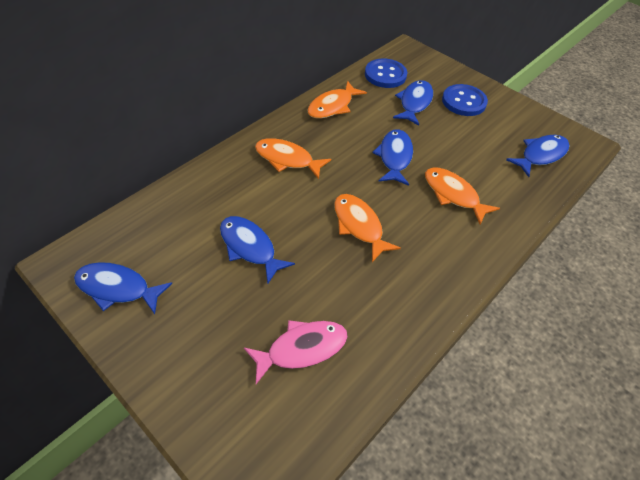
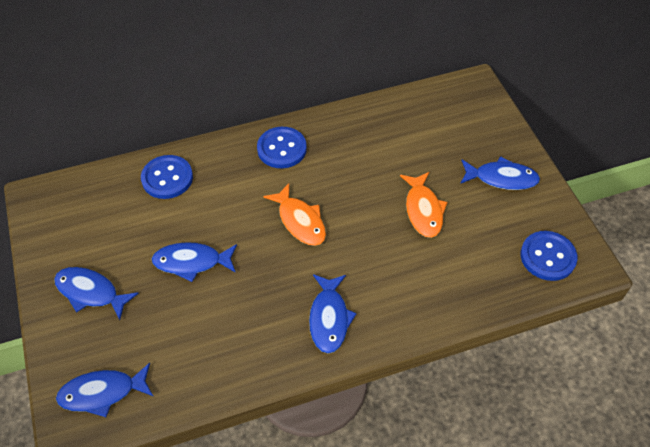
blue button: [365,58,407,88] [442,84,488,116] = 2 -> [141,155,193,199] [257,127,307,168] [521,231,578,281] = 3
orange fish: [255,138,331,179] [308,81,367,119] [334,194,401,262] [425,167,500,224] = 4 -> [263,183,326,246] [400,172,448,238] = 2
pink fish: [244,320,348,384] = 1 -> none = 0

